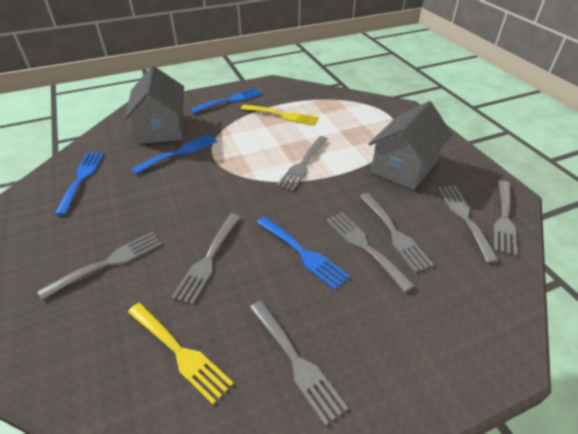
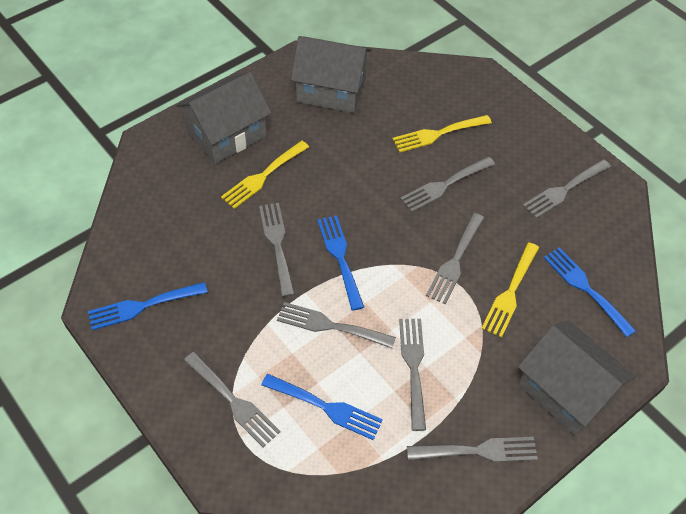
grey house: [125,66,184,144] [369,101,452,190] = 2 -> [176,72,271,164] [291,36,372,113] [518,321,636,436] = 3
yellow fork: [128,303,234,405] [241,105,319,126] = 2 -> [221,141,309,209] [392,115,492,152] [481,243,539,338] = 3

